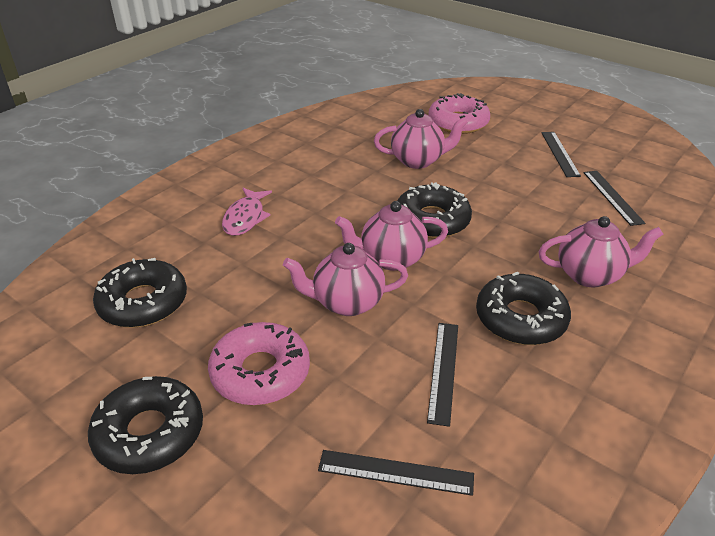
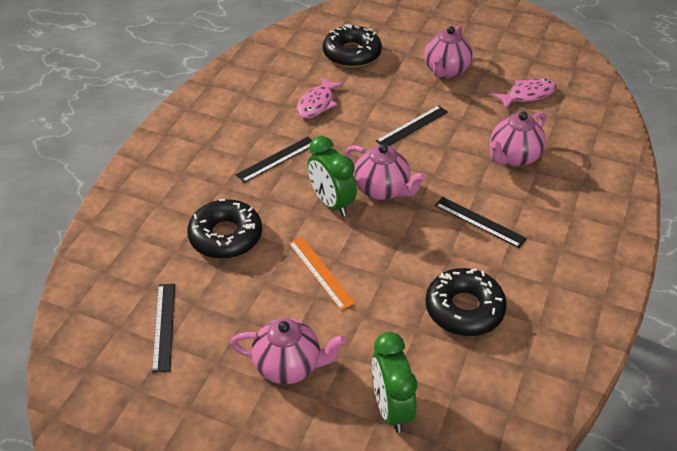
black donut: [88,376,203,474] [93,258,187,328] [397,182,472,239] [476,271,571,345] = 4 -> [187,199,262,259] [323,24,382,68] [425,268,507,336] = 3
green clock: none = 0 -> [307,136,357,216] [372,332,417,433] = 2
orange ruler: none = 0 -> [289,237,355,310] = 1
pink donut: [208,322,310,405] [429,93,490,134] = 2 -> none = 0
pink fish: [222,188,272,236] = 1 -> [297,77,344,119] [491,78,557,109] = 2

